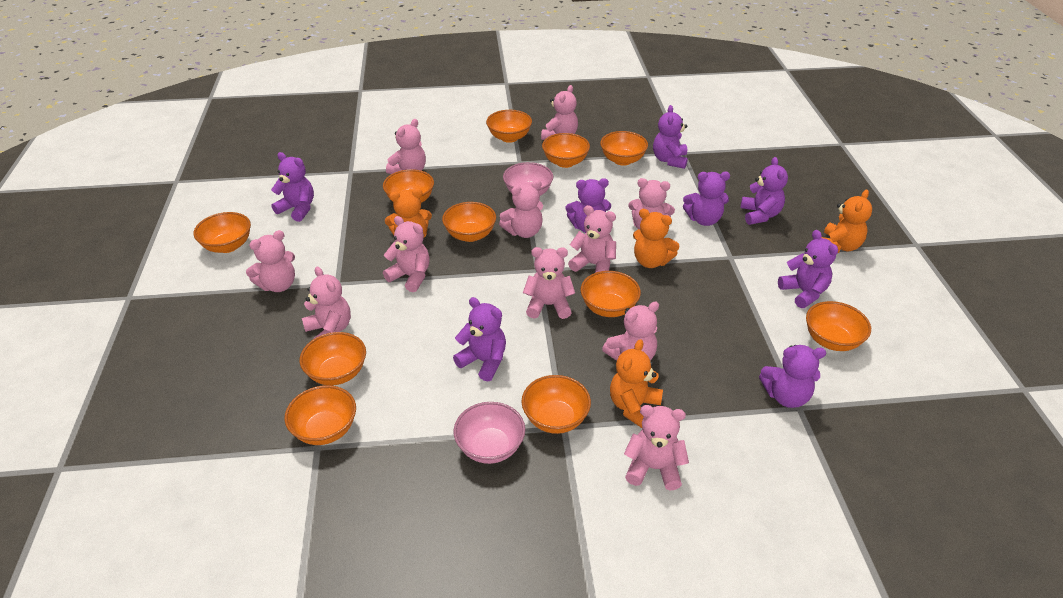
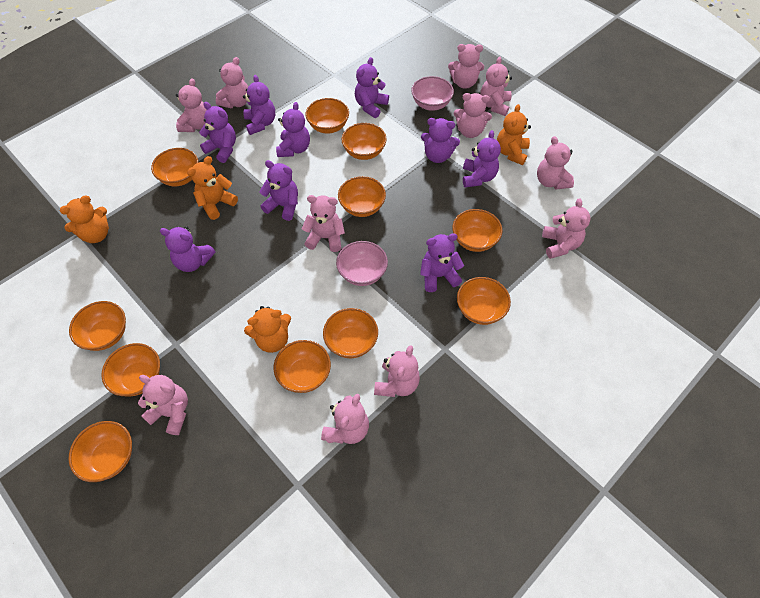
purple teddy bear: [271,152,314,222] [453,297,506,381] [566,178,611,233] [653,105,688,169] [683,172,730,226] [741,157,788,225] [759,345,826,408] [778,230,838,308] = 8 -> [160,226,215,272] [199,102,236,163] [243,75,275,135] [259,160,298,221] [276,102,310,157] [355,57,389,118] [420,233,464,292] [421,118,460,163] [463,130,501,187] = 9

